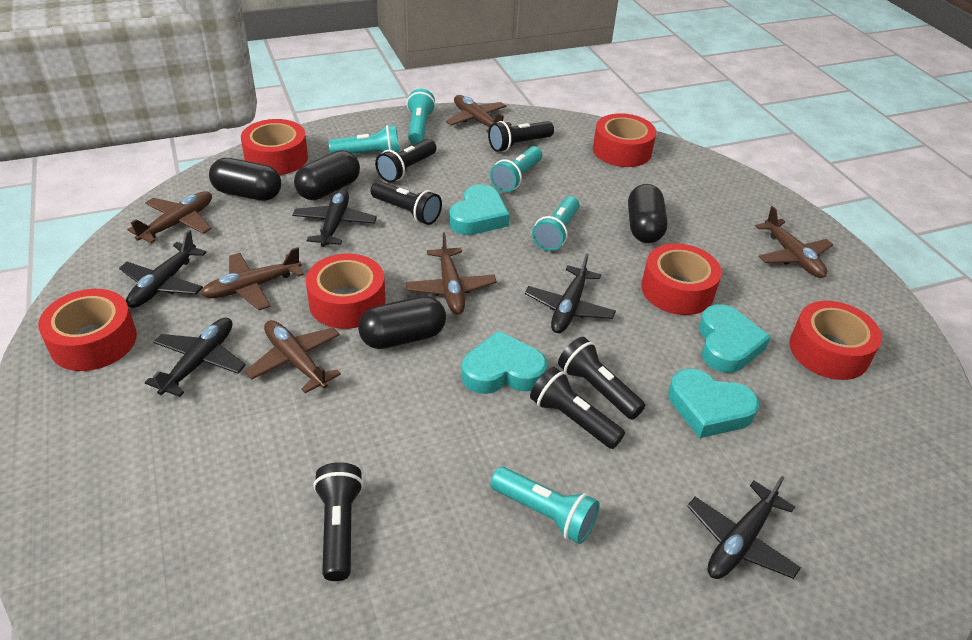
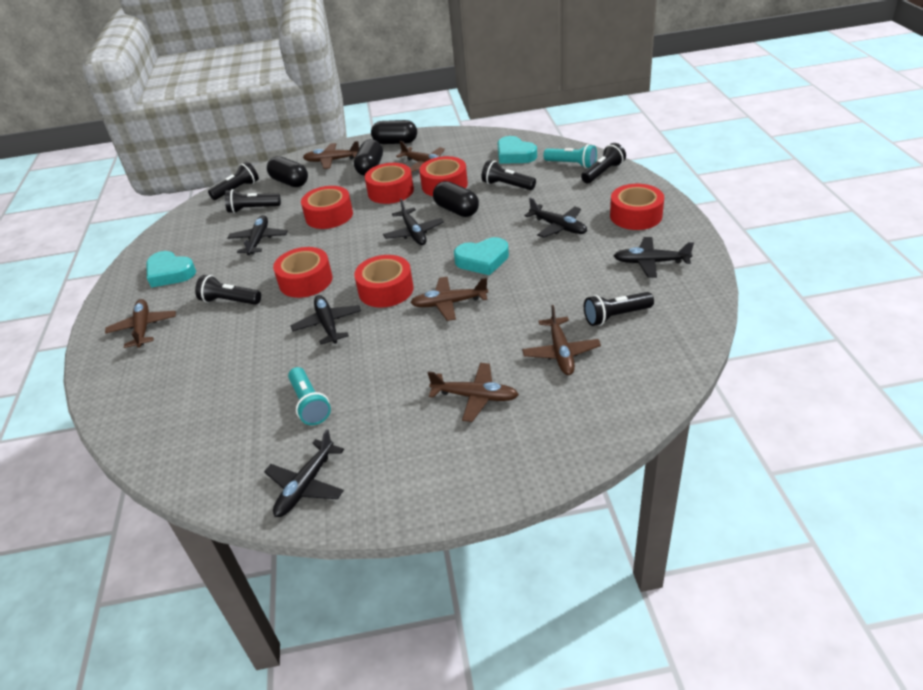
black plane: [119,230,207,308] [145,318,246,397] [292,188,377,247] [525,253,616,333] [687,476,801,579] = 5 -> [227,215,288,255] [264,429,344,517] [290,295,361,345] [383,199,444,245] [524,198,587,238] [614,237,694,278] = 6
turquoise flashlight: [329,125,400,154] [406,89,436,144] [490,146,542,192] [490,467,600,544] [532,196,579,251] = 5 -> [288,367,331,425] [543,144,597,169] = 2
turquoise heart: [449,184,510,235] [462,330,547,394] [668,368,759,438] [699,304,771,373] = 4 -> [146,251,196,288] [454,237,509,275] [497,136,537,164] = 3

